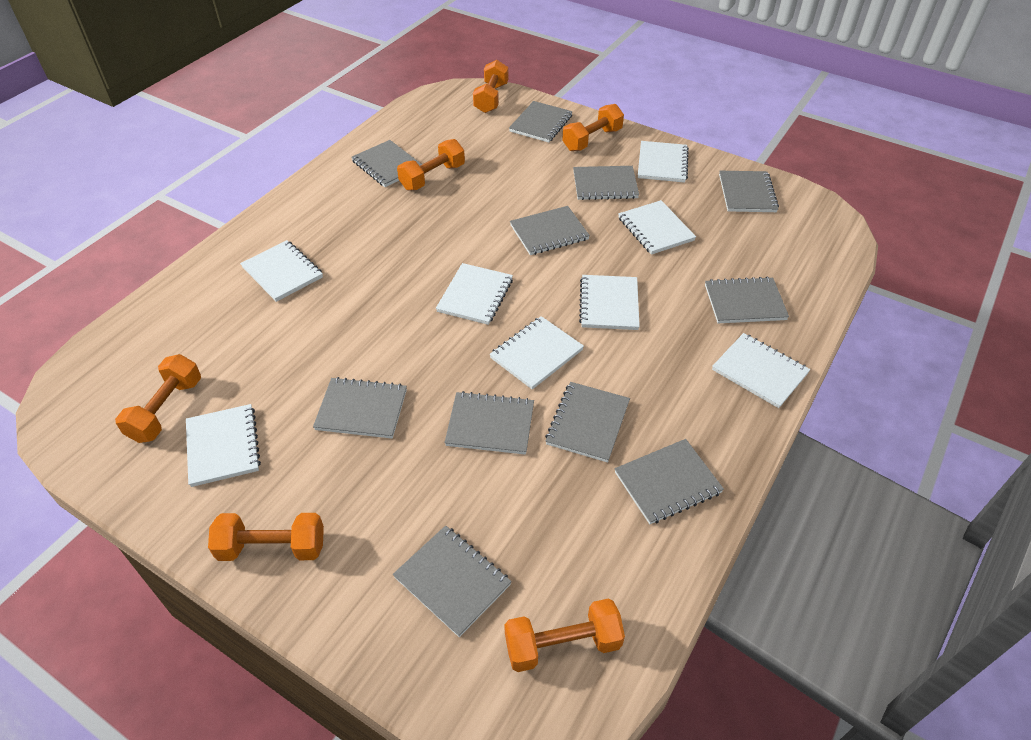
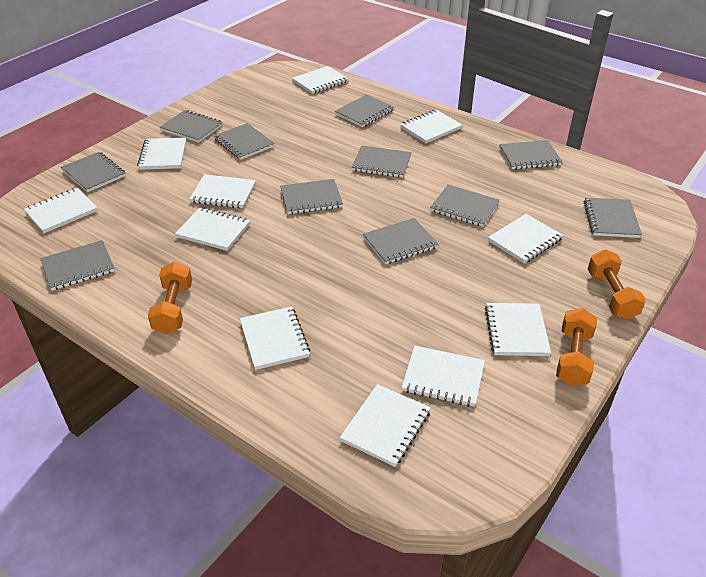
orange dumbbell: [115,354,201,443] [208,513,324,561] [397,139,465,191] [473,60,508,113] [505,598,625,672] [562,104,624,151] = 6 -> [148,262,192,334] [556,308,597,386] [588,249,646,320] = 3
white notebook: [186,404,261,487] [240,240,323,302] [436,263,513,325] [489,316,584,390] [579,275,640,330] [618,200,696,255] [638,141,689,183] [712,333,810,408] = 8 -> [24,188,98,233] [137,138,186,170] [175,208,250,251] [189,174,256,208] [240,307,310,370] [292,66,348,94] [340,384,431,467] [400,110,463,143] [401,346,485,407] [485,303,551,356] [488,214,563,264] = 11

